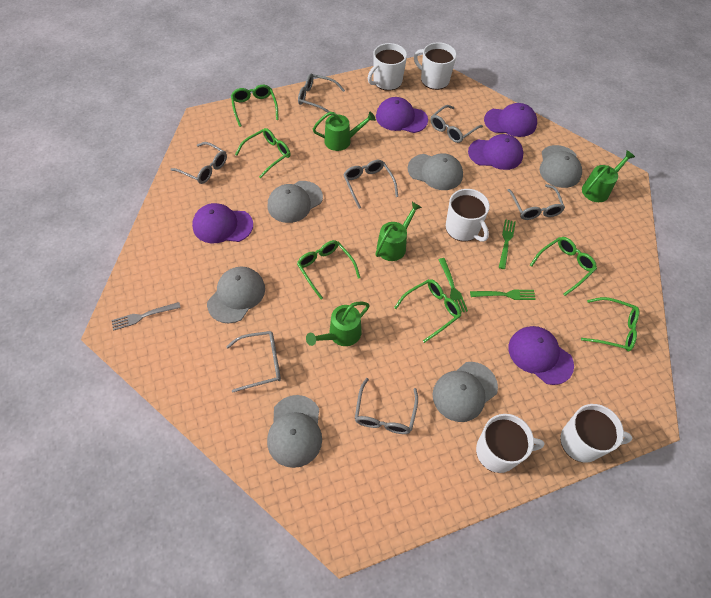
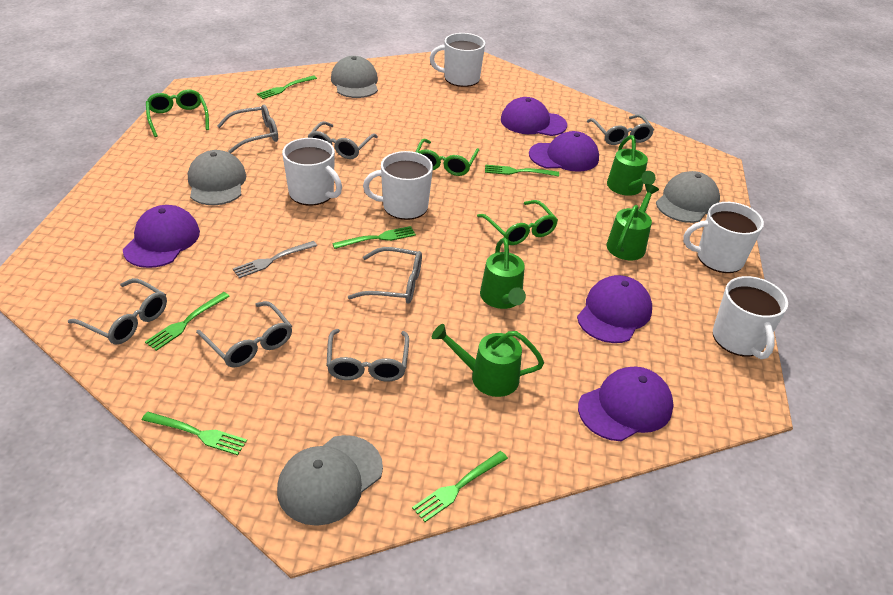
green fork: [438,258,468,313] [470,290,536,300] [499,219,516,269] = 3 -> [142,412,247,455] [145,292,230,351] [257,75,317,99] [332,226,416,249] [412,451,508,522] [485,165,559,177] = 6
green glasses: [231,85,279,127] [235,128,290,178] [297,240,361,299] [394,279,461,343] [530,237,597,296] [581,297,639,351] = 6 -> [146,90,209,137] [416,139,479,176] [477,200,558,245] = 3
grey cap: [207,267,265,323] [267,395,322,468] [268,181,323,223] [408,153,463,190] [433,362,498,422] [540,145,582,188] = 6 -> [188,150,246,205] [277,435,383,526] [331,56,378,98] [656,171,720,223] = 4

